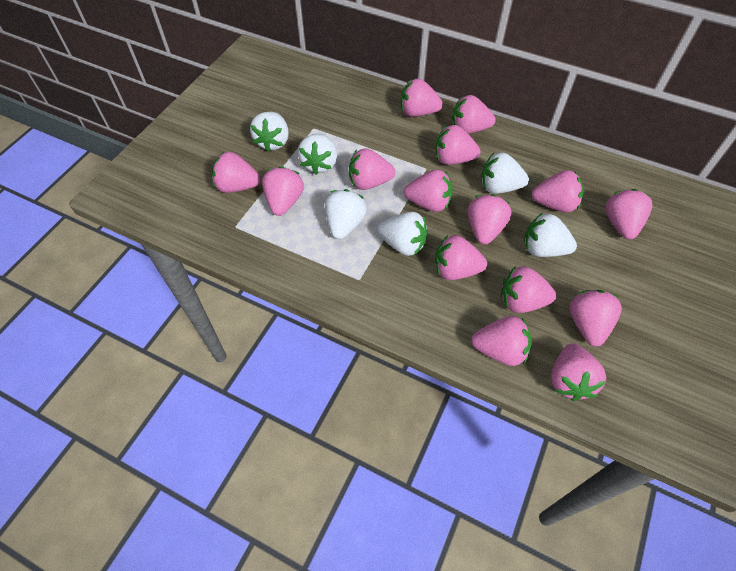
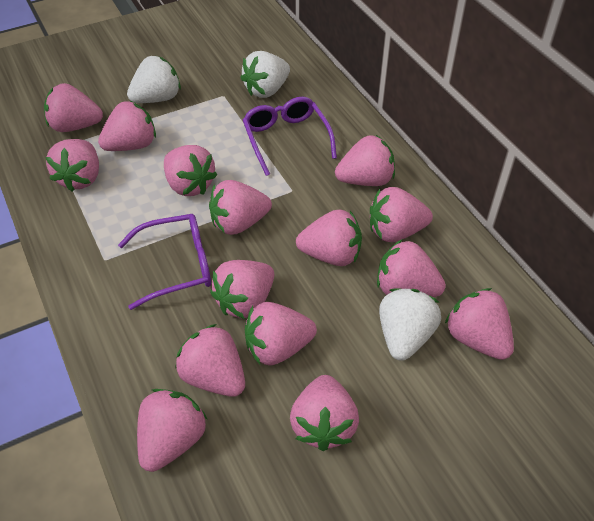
purple glasses: none = 0 -> [118,214,211,310] [243,97,337,176] = 2
white strawberry: [250,112,289,152] [298,134,337,175] [325,189,367,239] [377,212,428,256] [481,153,529,194] [524,213,577,257] = 6 -> [127,56,181,103] [240,51,290,98] [379,288,441,361] = 3

